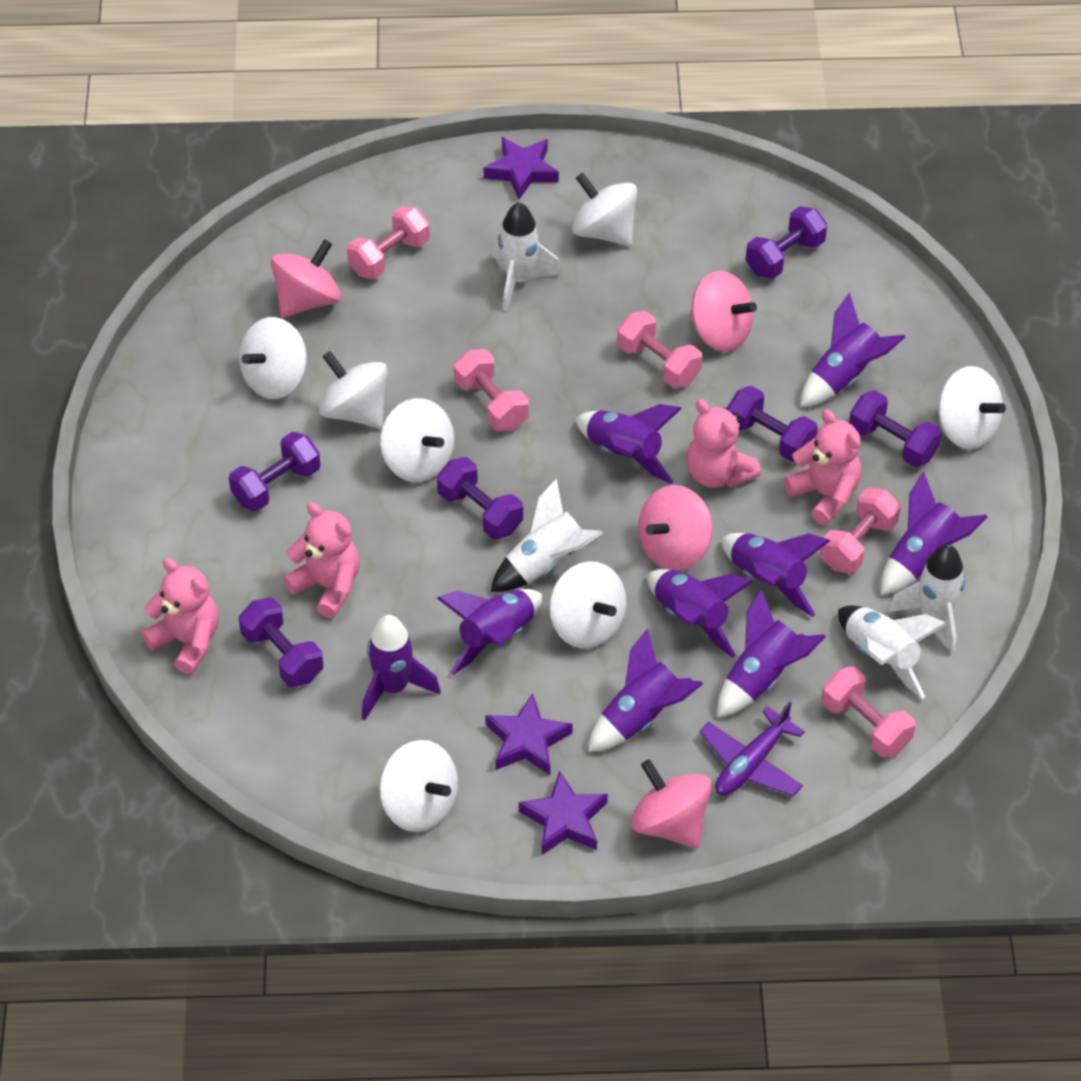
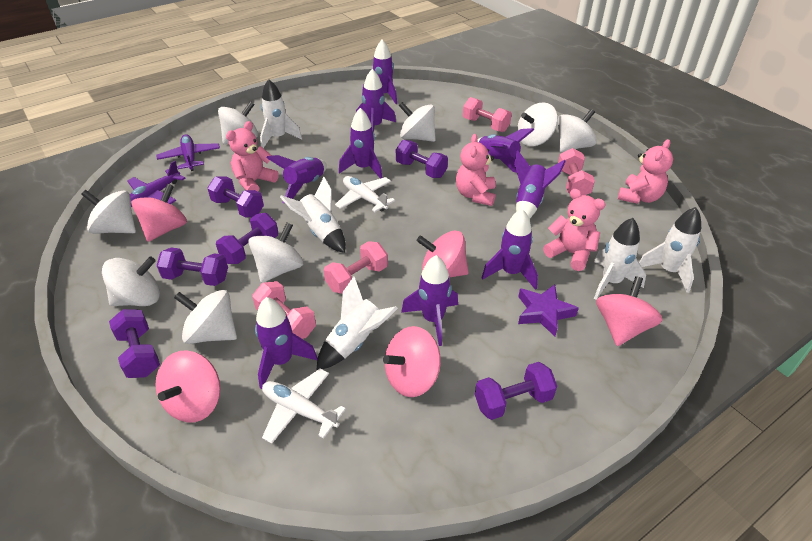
pink dumbbell: [347,206,430,279] [454,349,529,431] [617,311,702,388] [820,488,901,574] [821,666,916,758] = 5 -> [252,281,316,339] [324,241,388,294] [463,97,512,132] [558,148,595,195] = 4
pink spinning top: [271,239,341,318] [631,759,712,848] [638,485,712,571] [690,271,757,352] = 4 -> [132,184,187,242] [156,350,220,422] [383,326,441,397] [417,231,469,278] [596,276,662,346] = 5
purple plane: [700,701,805,796] = 1 -> [127,161,186,207] [156,134,220,171] = 2
purple star: [484,137,559,199] [485,693,573,775] [519,770,608,855] = 3 -> [518,284,579,337] = 1
white plane: none = 0 -> [262,368,346,444] [335,176,395,212] = 2
white rocket: [491,202,562,311] [491,478,603,592] [838,606,947,699] [888,544,965,655] = 4 -> [260,79,302,148] [280,177,346,253] [317,276,398,370] [594,218,646,300] [639,207,701,293] = 5
white spinning top: [239,317,307,399] [319,351,388,428] [379,740,458,832] [380,398,454,482] [549,561,627,648] [572,173,637,246] [937,366,1006,450] = 7 -> [81,190,136,234] [102,257,160,306] [174,290,237,344] [218,101,258,144] [248,222,303,283] [398,102,436,142] [517,102,558,146] [558,109,597,152] = 8

